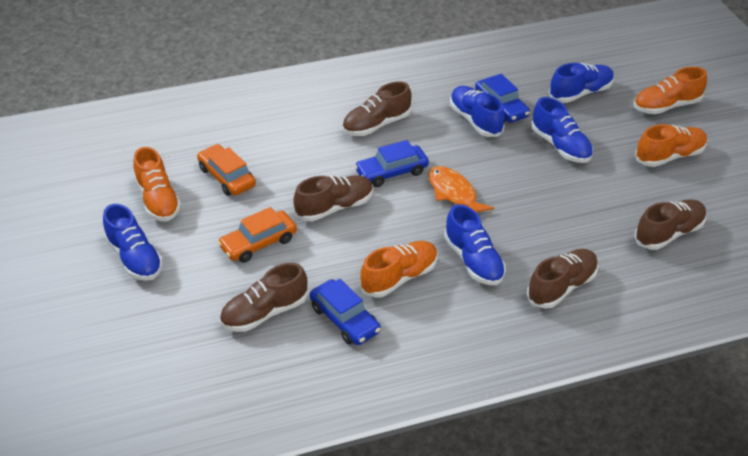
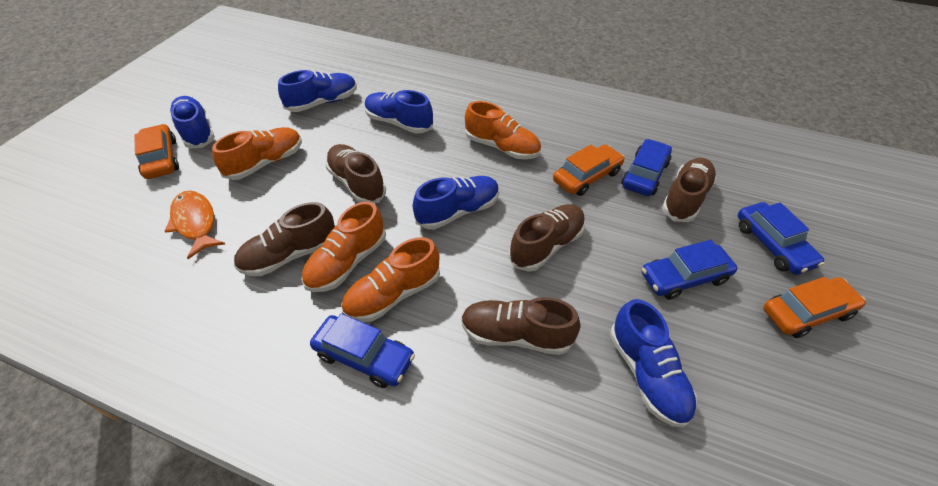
blue car: [309,279,381,345] [355,140,429,187] [475,74,530,123] = 3 -> [310,313,415,388] [622,139,672,196] [642,240,737,300] [738,202,824,275] = 4
orange car: [197,144,256,196] [218,207,297,263] = 2 -> [134,124,179,179] [553,144,625,196] [763,277,866,338] = 3

